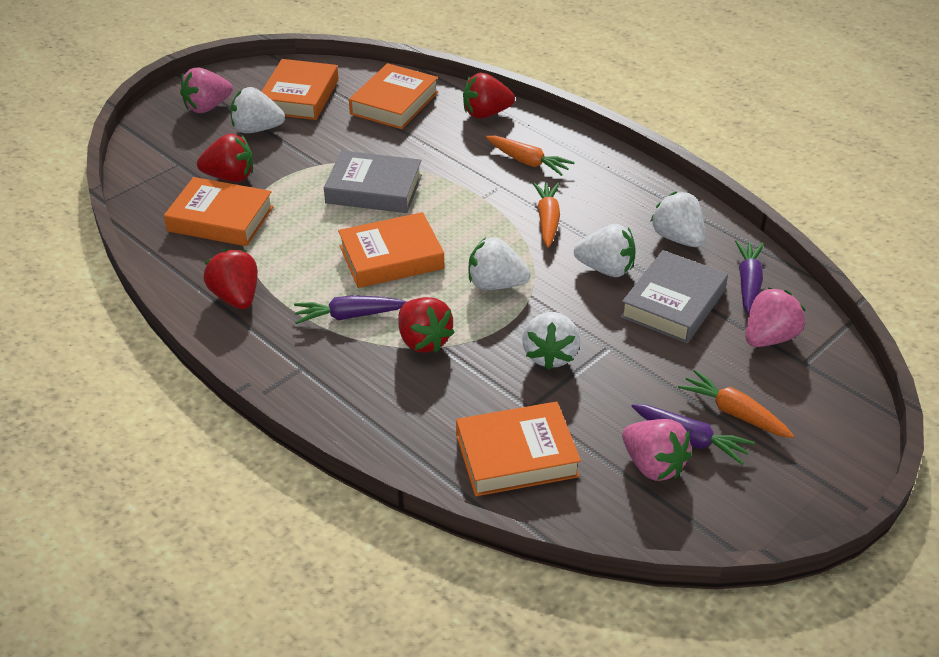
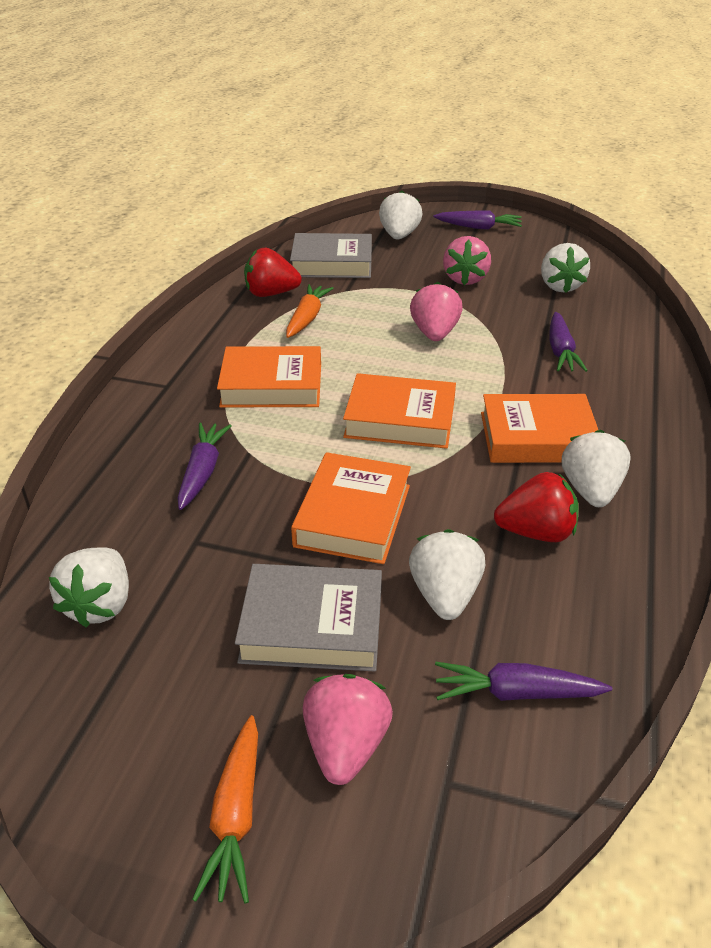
orange book: [164,177,274,246] [261,59,339,120] [338,212,444,288] [349,63,438,129] [456,402,581,496] = 5 -> [217,346,321,407] [291,452,411,564] [343,373,456,449] [481,394,598,463] = 4
orange carrot: [486,136,575,176] [533,182,560,248] [678,369,794,438] = 3 -> [192,715,258,904] [286,284,333,338] = 2
purple carrot: [294,295,407,324] [631,404,754,465] [735,240,764,314] = 3 -> [177,422,231,510] [434,210,522,230] [435,662,612,701] [549,312,588,372] = 4
red strawberry: [197,133,253,182] [204,249,258,309] [398,297,455,353] [463,73,515,119] = 4 -> [244,248,302,297] [494,472,579,542] = 2

